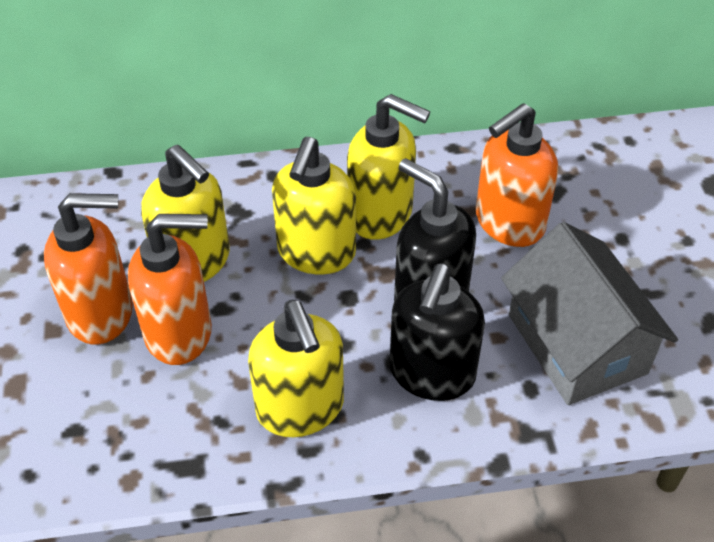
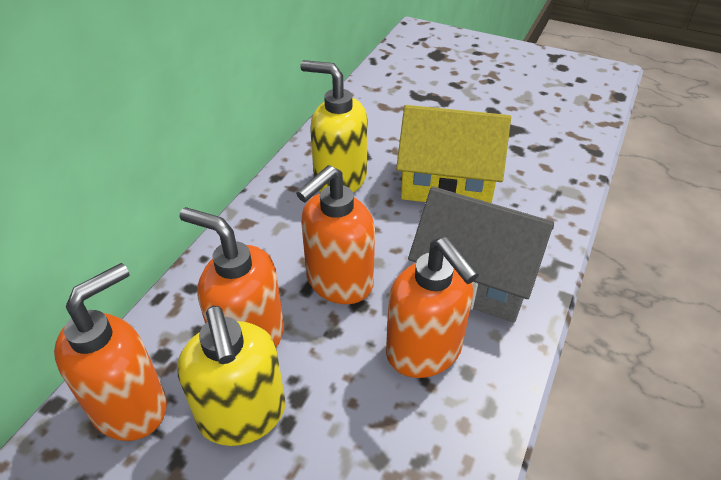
black soap dispenser: [390,263,485,401] [394,158,476,301] = 2 -> none = 0
orange soap dispenser: [44,193,133,345] [128,214,212,365] [476,103,558,247] = 3 -> [54,263,167,441] [179,207,284,347] [296,165,375,304] [386,237,479,378] = 4
yellow house: none = 0 -> [396,105,511,203] = 1
yellow soap dispenser: [141,145,230,282] [248,300,344,437] [272,137,356,274] [347,94,430,240] = 4 -> [177,306,286,446] [300,60,368,193] = 2

